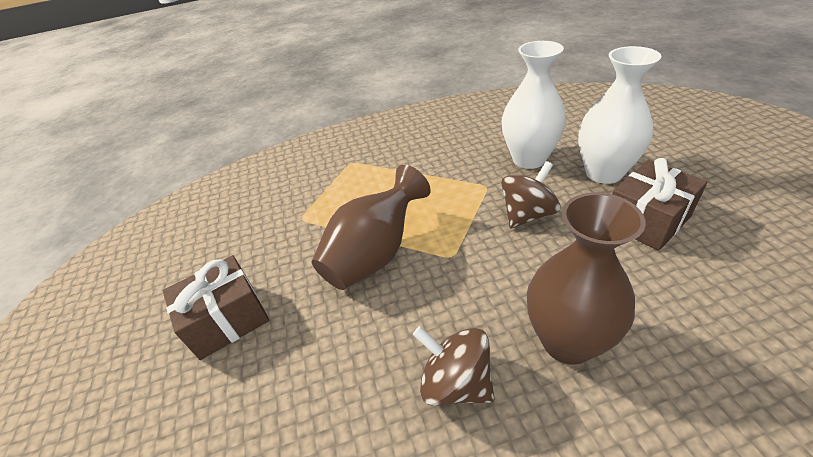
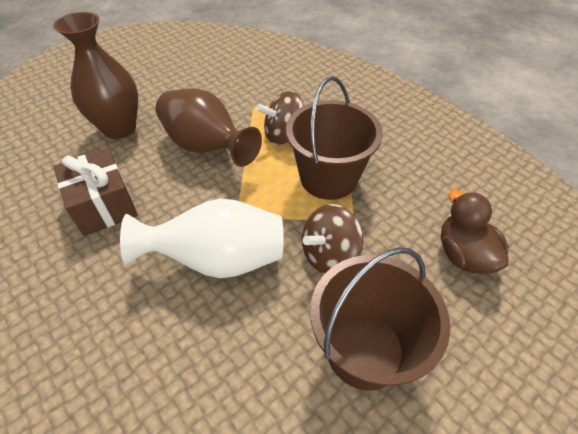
brown bucket: none = 0 -> [286,76,383,200] [310,247,450,390] = 2
brown duck: none = 0 -> [441,190,509,274] = 1
brown gift: [163,255,269,360] [612,158,708,251] = 2 -> [53,148,138,236] = 1
white vase: [502,41,566,169] [578,46,662,184] = 2 -> [120,198,284,278] = 1

